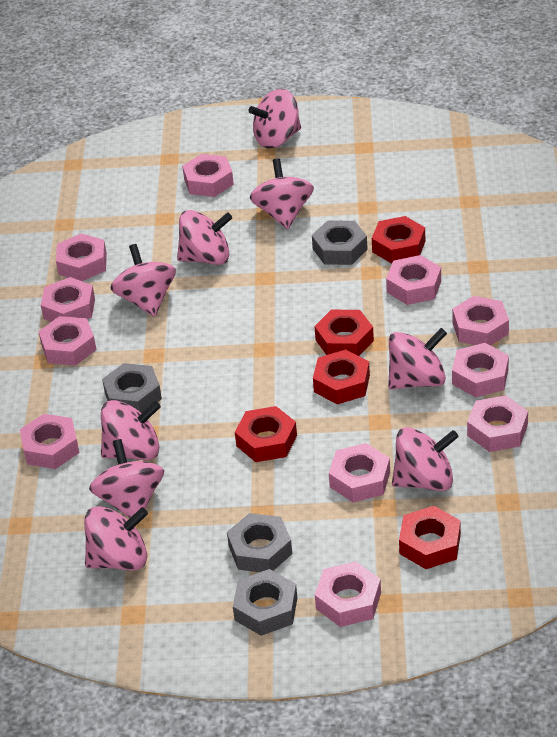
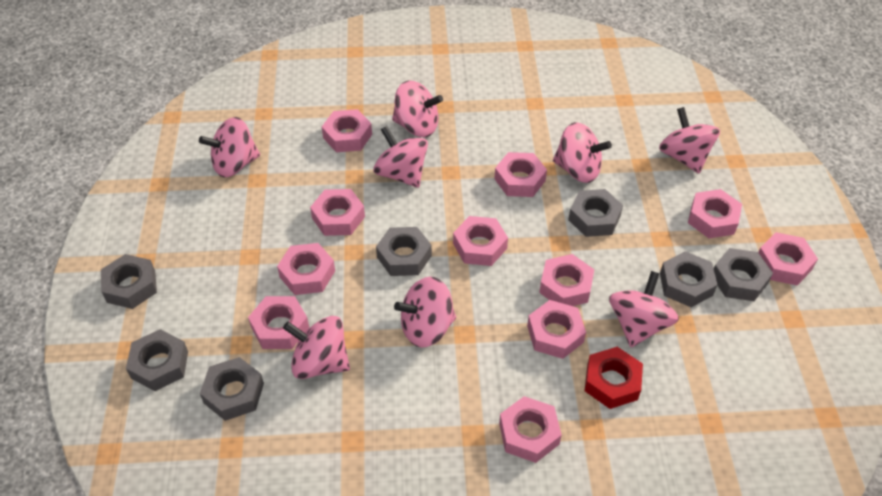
grey nut: [102,363,162,413] [227,513,292,572] [233,569,297,636] [312,220,368,265] = 4 -> [101,254,157,309] [126,329,188,391] [200,357,264,421] [376,227,432,276] [568,189,623,237] [660,251,717,307] [714,248,773,301] = 7
pink spinning top: [84,506,148,571] [89,439,164,518] [101,400,161,460] [111,244,176,317] [177,210,232,265] [249,89,301,149] [250,158,314,229] [388,328,447,390] [392,427,459,491] = 9 -> [199,117,260,177] [283,316,350,379] [373,126,428,188] [392,80,443,137] [394,277,456,348] [553,122,612,183] [609,271,679,347] [659,107,720,173] = 8
red nut: [235,406,297,462] [313,349,370,404] [314,310,374,356] [372,216,425,264] [399,506,461,569] = 5 -> [585,347,643,409] = 1

